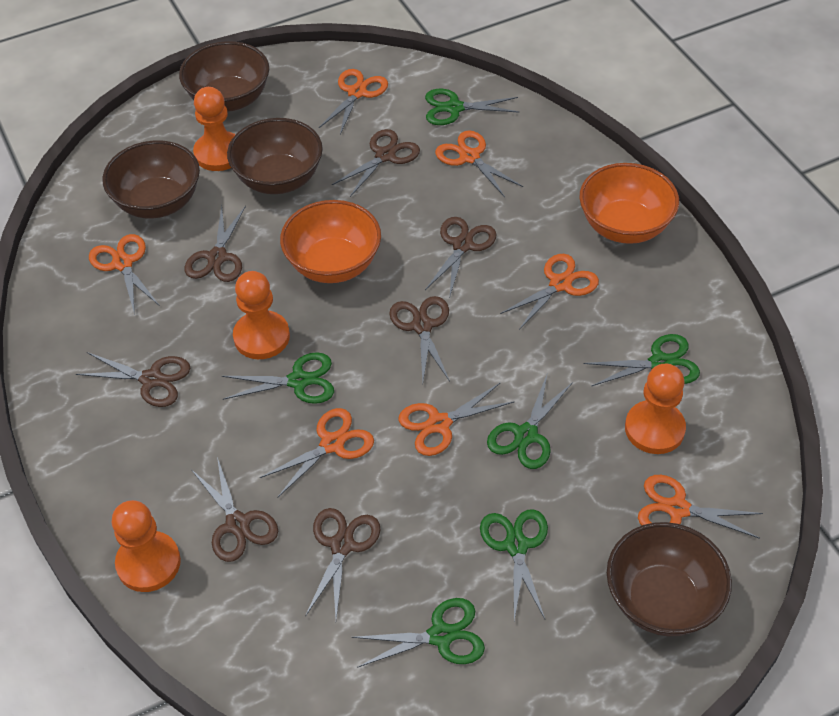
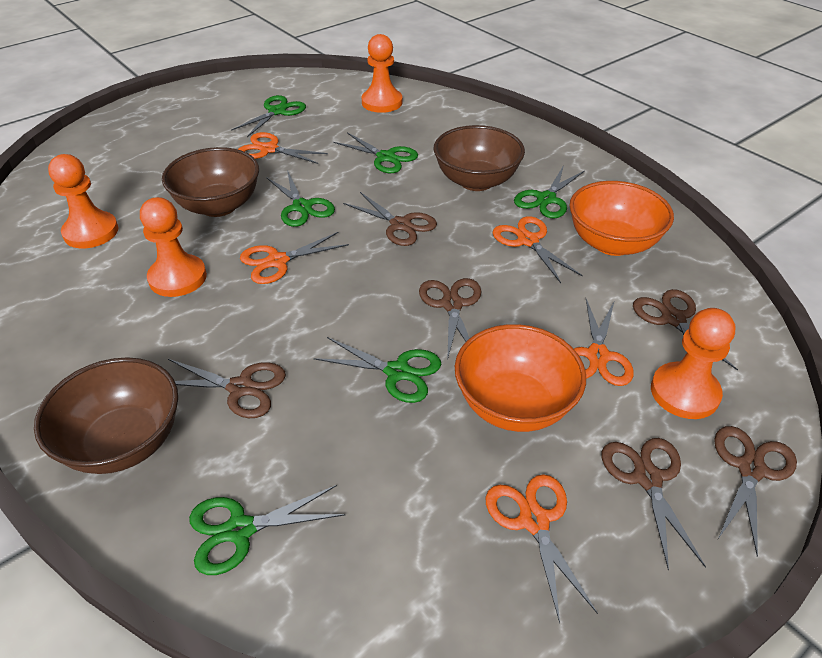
brown bowl: [102,140,200,218] [179,41,269,112] [227,118,323,194] [607,522,732,636] = 4 -> [34,357,178,474] [162,147,259,217] [433,125,525,191] = 3
brown scissors: [76,352,191,407] [184,206,246,282] [191,457,278,562] [305,508,381,619] [332,129,420,197] [389,296,450,382] [425,217,496,295] = 7 -> [168,359,286,418] [343,192,437,246] [419,278,481,361] [602,438,706,571] [633,289,738,370] [714,426,797,556] = 6
orange scissors: [89,234,160,315] [260,408,374,497] [319,69,388,135] [399,383,515,456] [435,130,523,197] [500,254,599,330] [638,475,763,539] = 7 -> [238,132,328,164] [240,232,349,284] [486,474,598,623] [493,216,583,283] [574,299,634,386] = 5

